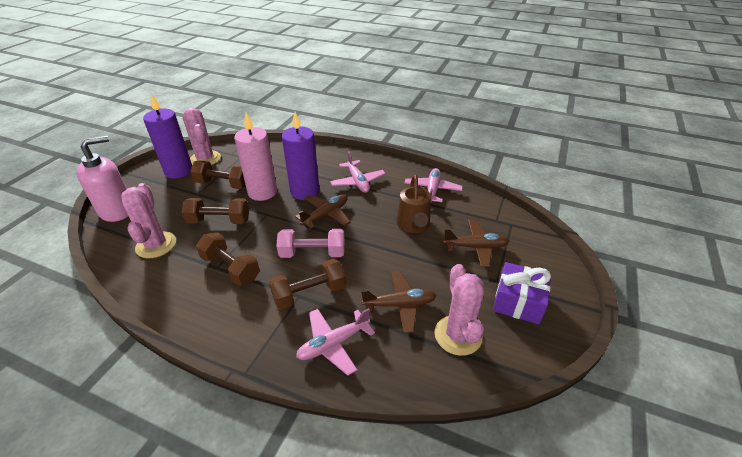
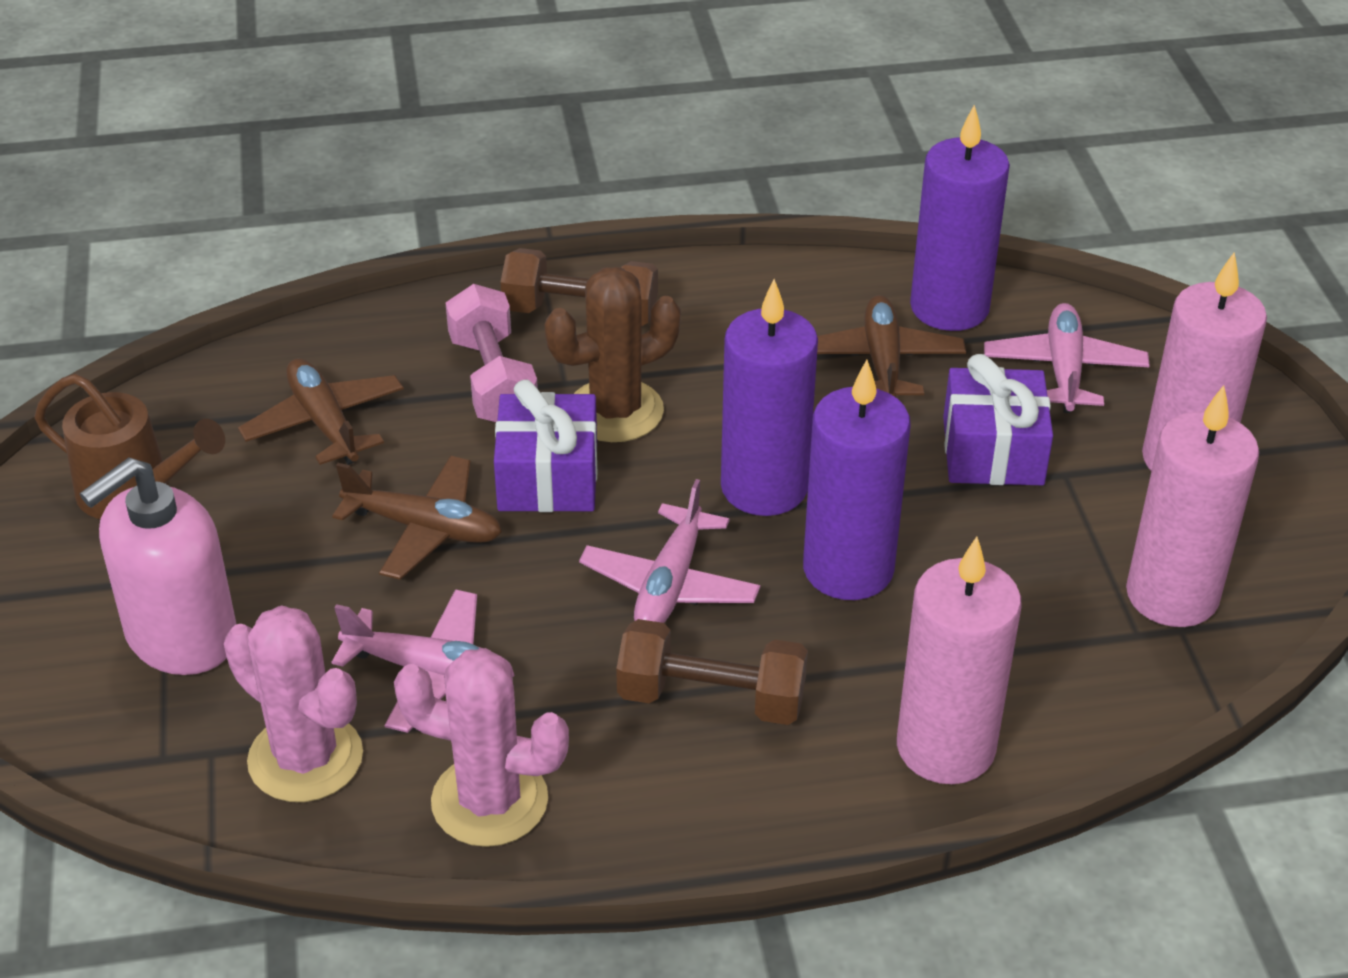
brown cactus: none = 0 -> [544,267,681,442] = 1
brown dumbbell: [181,198,249,224] [190,161,246,189] [196,233,260,286] [269,259,346,310] = 4 -> [500,248,658,327] [616,619,808,725] = 2
pink cactus: [121,183,176,258] [183,107,221,165] [434,264,484,356] = 3 -> [224,605,363,802] [394,648,569,847] = 2
pink candle: [234,113,277,201] = 1 -> [897,537,1022,784] [1126,385,1259,627] [1142,252,1267,471] = 3
purple candle: [143,94,192,178] [282,112,319,200] = 2 -> [721,279,818,516] [803,360,911,600] [910,105,1010,331] = 3
purple gift: [493,262,551,324] = 1 -> [494,380,597,512] [943,354,1053,485] = 2

